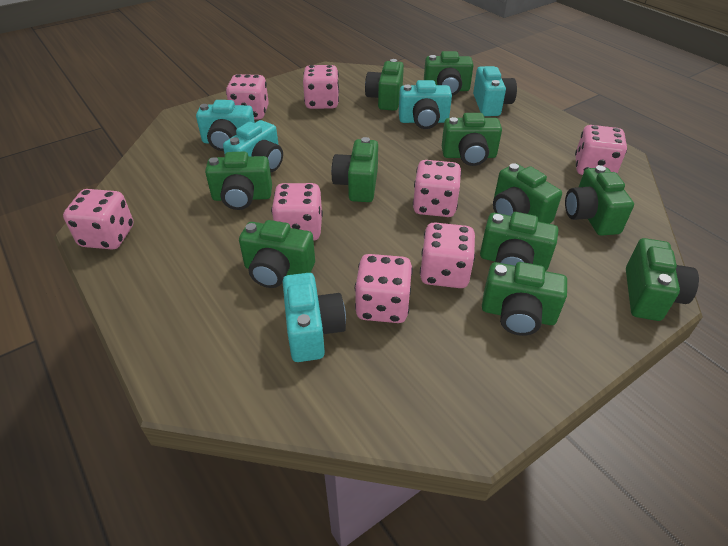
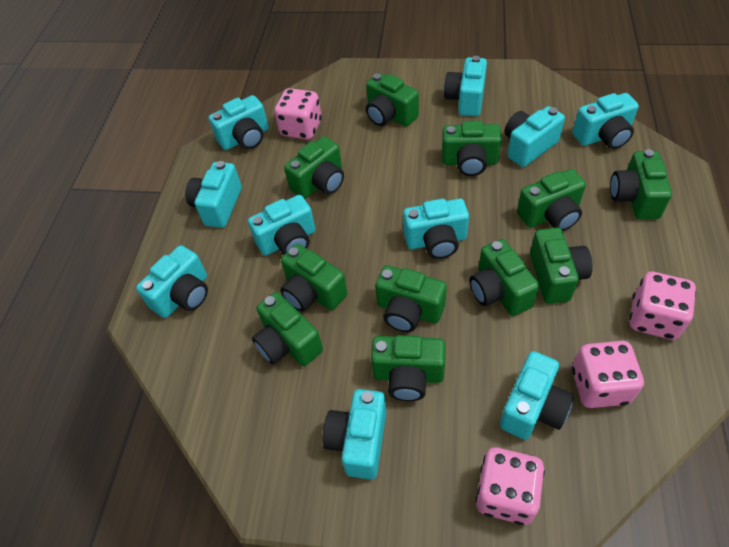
pink dice: [63,189,133,249] [226,74,269,120] [271,183,323,241] [303,65,339,109] [355,254,413,323] [413,160,462,217] [420,222,475,288] [575,125,627,175] = 8 -> [274,88,322,140] [476,447,545,525] [572,341,644,408] [629,272,696,340] = 4
turquoise camera: [196,100,255,151] [223,120,283,172] [283,273,346,362] [399,80,452,129] [473,66,517,116] = 5 -> [136,245,208,318] [185,161,242,228] [208,95,269,150] [248,195,315,256] [323,389,387,479] [403,199,469,259] [444,56,487,116] [500,351,574,440] [505,106,565,167] [572,93,639,149] = 10

